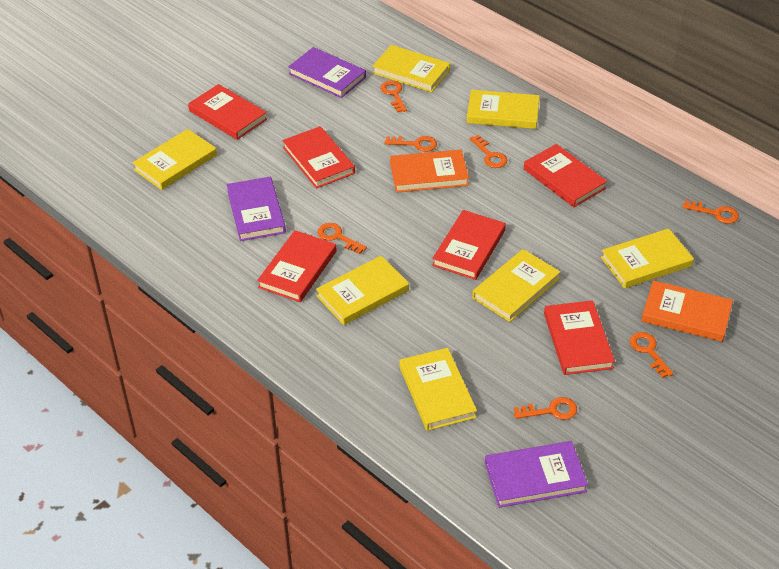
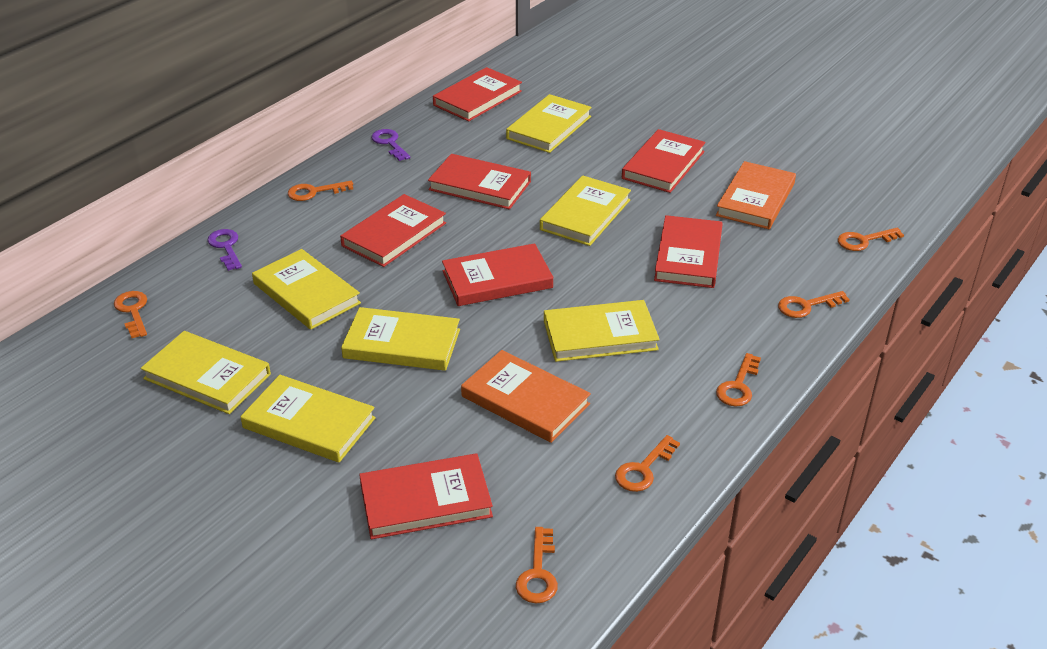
purple book: [227,177,286,241] [288,47,366,98] [485,441,588,508] = 3 -> none = 0
purple key: none = 0 -> [207,229,242,271] [371,129,410,161] = 2
red book: [188,84,267,140] [257,230,337,302] [282,126,355,189] [432,210,506,280] [524,144,607,207] [544,300,615,375] = 6 -> [340,194,446,267] [359,453,493,539] [428,154,531,209] [433,67,522,121] [442,243,553,306] [622,129,706,193] [654,215,723,288] = 7

